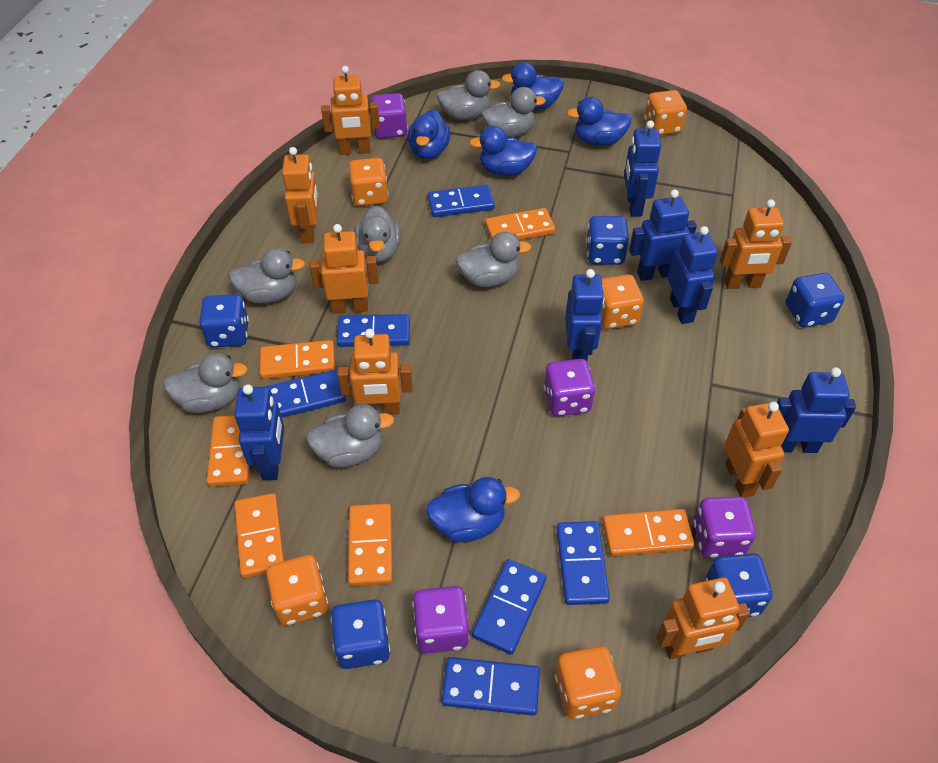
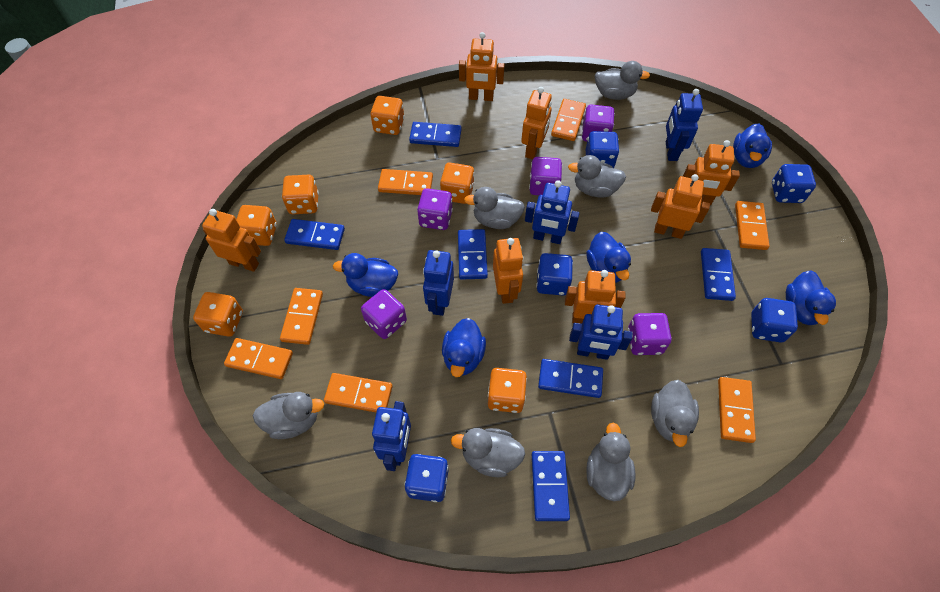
blue robot: [234,384,284,480] [565,269,605,361] [624,120,661,216] [629,190,697,281] [668,226,718,324] [777,367,856,453] = 6 -> [372,401,411,471] [423,250,454,316] [525,180,580,244] [569,304,633,360] [666,89,703,161] = 5
orange dice: [266,555,328,626] [348,158,388,206] [555,646,621,719] [601,275,644,329] [644,90,687,136] = 5 -> [193,292,243,337] [236,205,277,246] [282,175,319,214] [370,96,404,135] [440,163,474,204] [488,368,527,413] = 6
orange domino: [207,415,250,487] [234,493,284,578] [260,340,335,379] [348,504,392,586] [485,208,555,240] [603,509,695,556] = 6 -> [224,338,293,379] [280,288,323,345] [324,373,393,412] [378,169,433,195] [551,99,586,141] [718,377,756,443] [735,201,769,250] = 7
purple dice: [371,93,408,139] [413,586,469,654] [544,359,595,416] [693,496,756,558] = 4 -> [361,289,407,339] [417,188,453,230] [529,157,562,195] [582,104,615,142] [628,313,672,355] = 5

